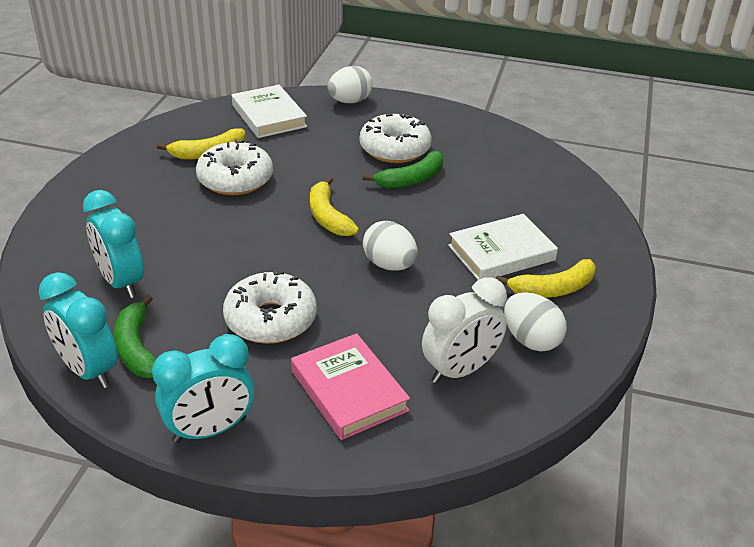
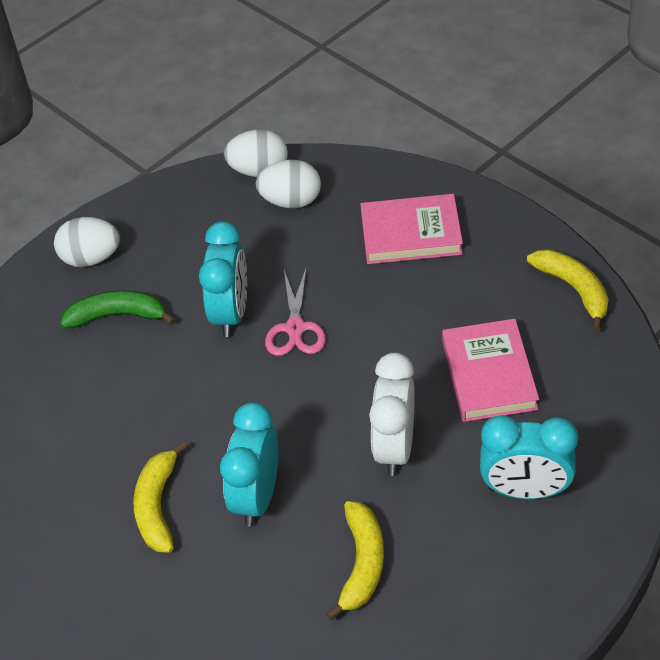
green banana: [114,295,156,378] [363,151,443,188] = 2 -> [60,290,175,328] = 1
pink book: [291,333,410,440] = 1 -> [361,194,463,264] [442,319,539,422] = 2
pink scissors: none = 0 -> [265,269,326,356] = 1
white book: [232,85,307,138] [448,214,558,280] = 2 -> none = 0
white donut: [196,139,273,195] [223,269,317,344] [360,114,432,163] = 3 -> none = 0

